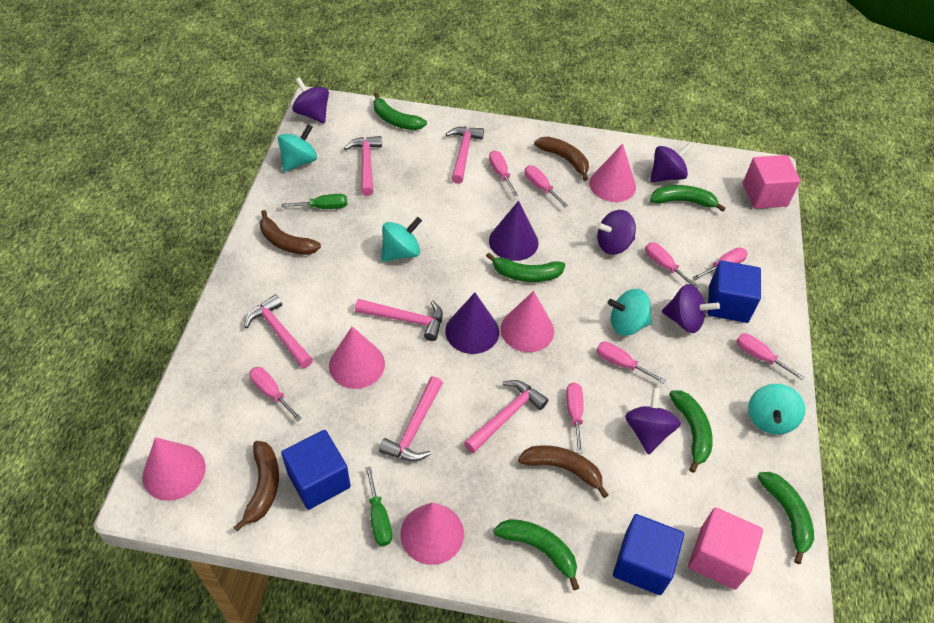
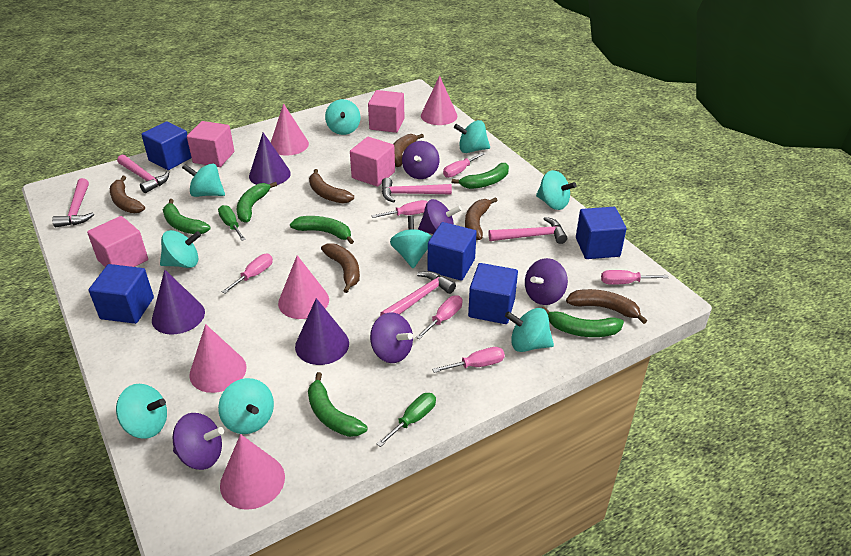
blue cube: [281,430,351,510] [613,514,684,595] [708,260,761,323] = 3 -> [89,264,154,324] [141,121,192,170] [428,222,477,281] [468,263,518,324] [576,207,627,259] = 5
brown banana: [234,441,279,532] [260,210,321,255] [518,445,608,498] [534,136,589,181] = 4 -> [110,176,145,213] [309,169,354,203] [321,243,360,293] [393,134,424,167] [465,197,498,240] [566,289,647,324] = 6
pink cube: [688,507,763,590] [743,155,801,209] = 2 -> [87,216,148,267] [187,121,234,167] [350,137,395,187] [368,90,404,133] = 4
pink hammer: [244,294,313,368] [344,136,382,196] [355,299,443,341] [379,376,443,461] [446,127,484,184] [464,380,549,453] = 6 -> [52,178,94,227] [117,155,169,193] [380,271,456,316] [382,178,452,203] [489,217,567,244] = 5
pink screwdriver: [249,367,302,421] [489,150,518,196] [525,165,568,208] [566,382,584,454] [596,342,666,384] [645,242,698,288] [693,247,748,280] [736,333,805,381] = 8 -> [222,254,273,294] [372,200,428,218] [416,295,462,339] [432,347,505,373] [443,153,484,178] [601,270,669,285] = 6
purple cone: [445,293,499,354] [489,201,539,261] = 2 -> [152,270,205,334] [249,132,291,185] [295,298,349,365] = 3
turquoise spinning top: [278,124,317,172] [381,217,422,262] [608,289,652,336] [748,384,805,435] = 4 -> [116,384,167,439] [160,230,201,268] [182,163,225,197] [218,378,274,434] [325,99,360,135] [390,215,432,268] [454,120,490,153] [505,308,554,352] [536,170,576,210] = 9

